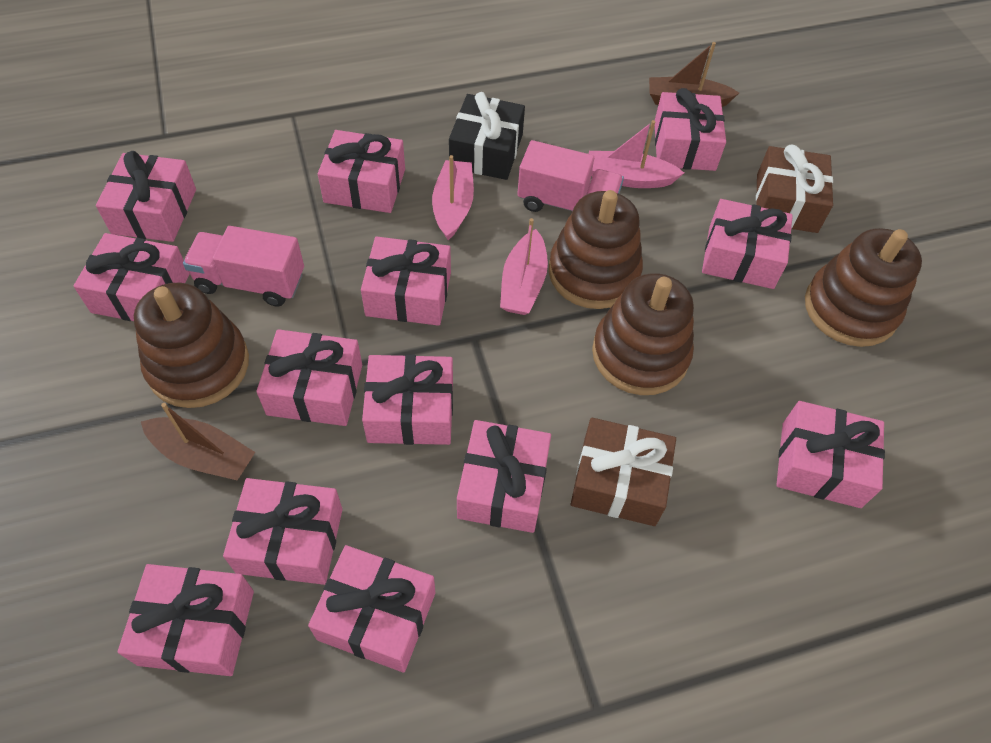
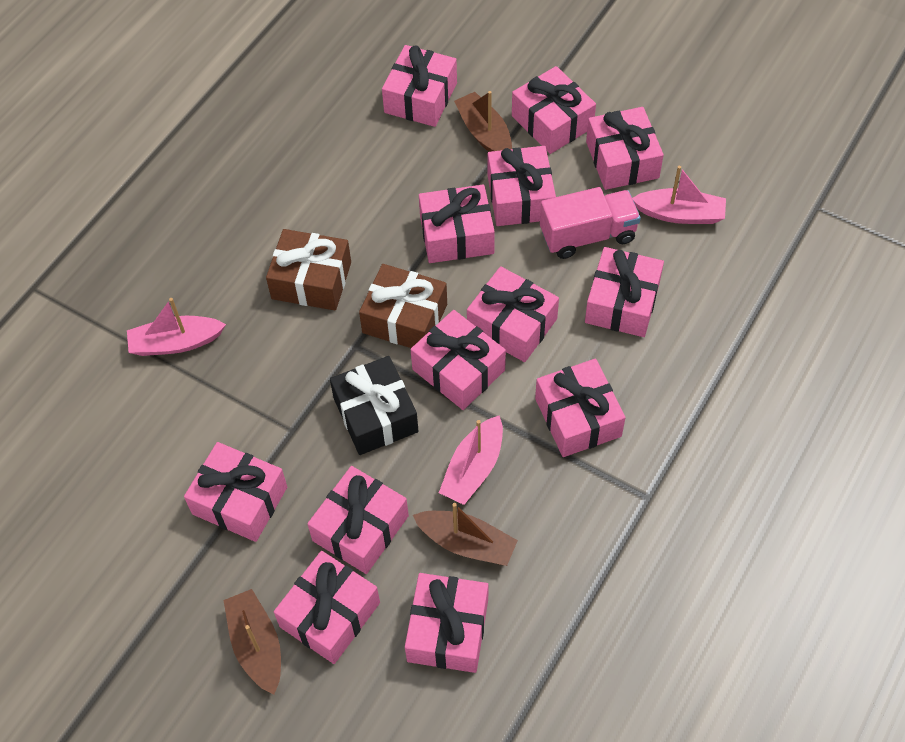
brown boat: [141,403,255,480] [649,42,739,107] = 2 -> [224,589,281,694] [413,503,518,566] [454,91,512,152] = 3
brown stacking toy: [134,283,249,408] [549,190,643,309] [592,273,694,395] [805,228,922,347] = 4 -> none = 0
pink truck: [183,226,304,307] [517,140,624,212] = 2 -> [540,187,641,259] = 1

